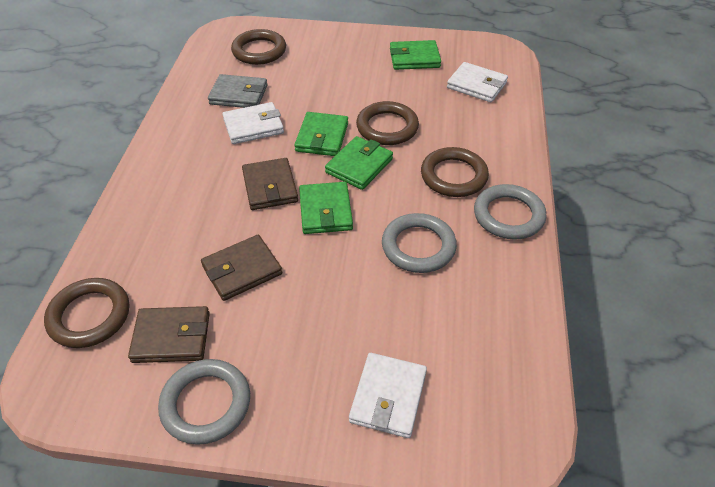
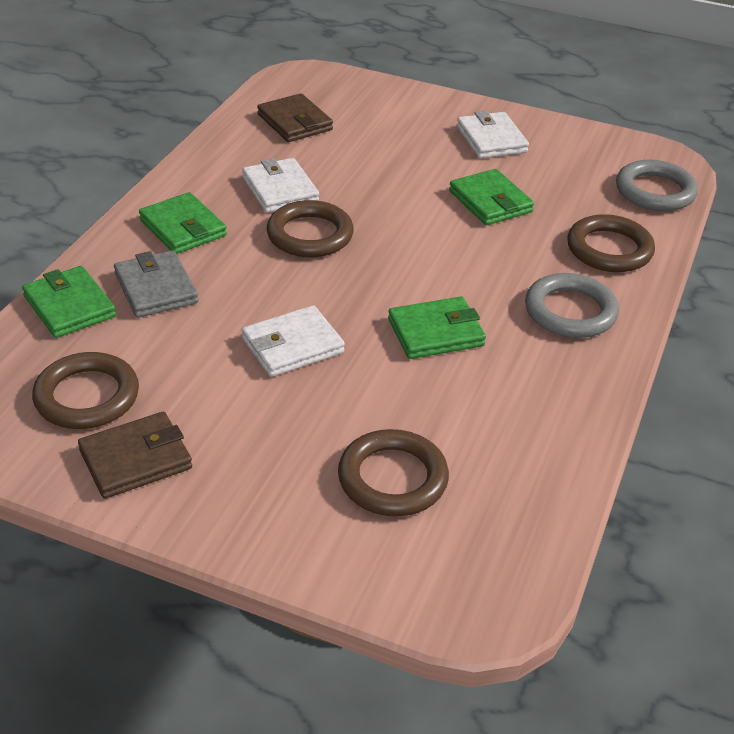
brown wallet: [128,306,210,363] [201,235,282,301] [242,158,298,210] = 3 -> [78,412,192,499] [257,93,333,142] = 2
grey ring: [158,359,250,445] [382,213,457,273] [474,184,547,240] = 3 -> [525,273,619,338] [616,160,698,211] = 2

